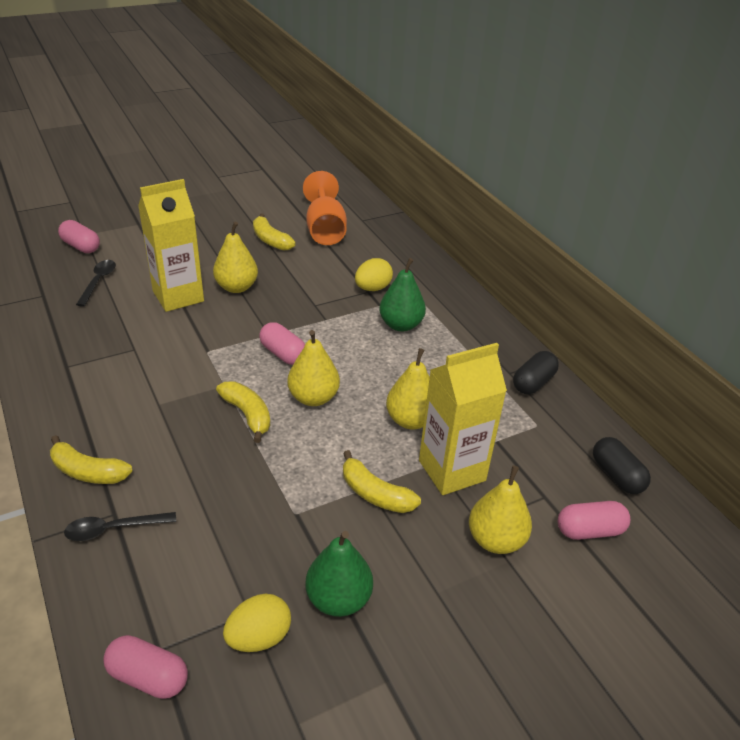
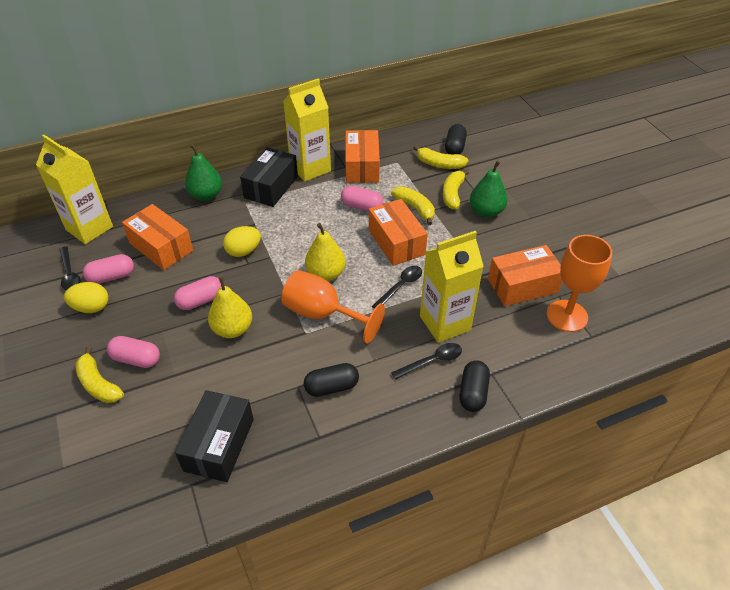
black box: none = 0 -> [175,390,254,482] [240,147,298,207] = 2
black capsule: [513,351,559,394] [593,437,651,494] = 2 -> [304,363,359,397] [445,124,467,154] [459,360,490,412] = 3
black spoon: [64,512,176,541] [76,260,116,307] = 2 -> [59,246,81,290] [372,266,422,309] [391,343,462,380] = 3
orange box: none = 0 -> [122,204,193,270] [345,130,380,183] [369,199,428,266] [488,245,562,306] = 4
orange goblet: [303,171,347,245] = 1 -> [281,270,385,343] [547,235,612,332] = 2
yellow carton: [138,179,204,312] [419,343,507,495] = 2 -> [36,135,113,244] [283,78,331,182] [420,231,484,343] = 3
yellow pear: [213,222,258,293] [287,330,340,406] [386,348,430,430] [469,466,532,554] = 4 -> [208,277,252,338] [305,223,345,281] = 2

